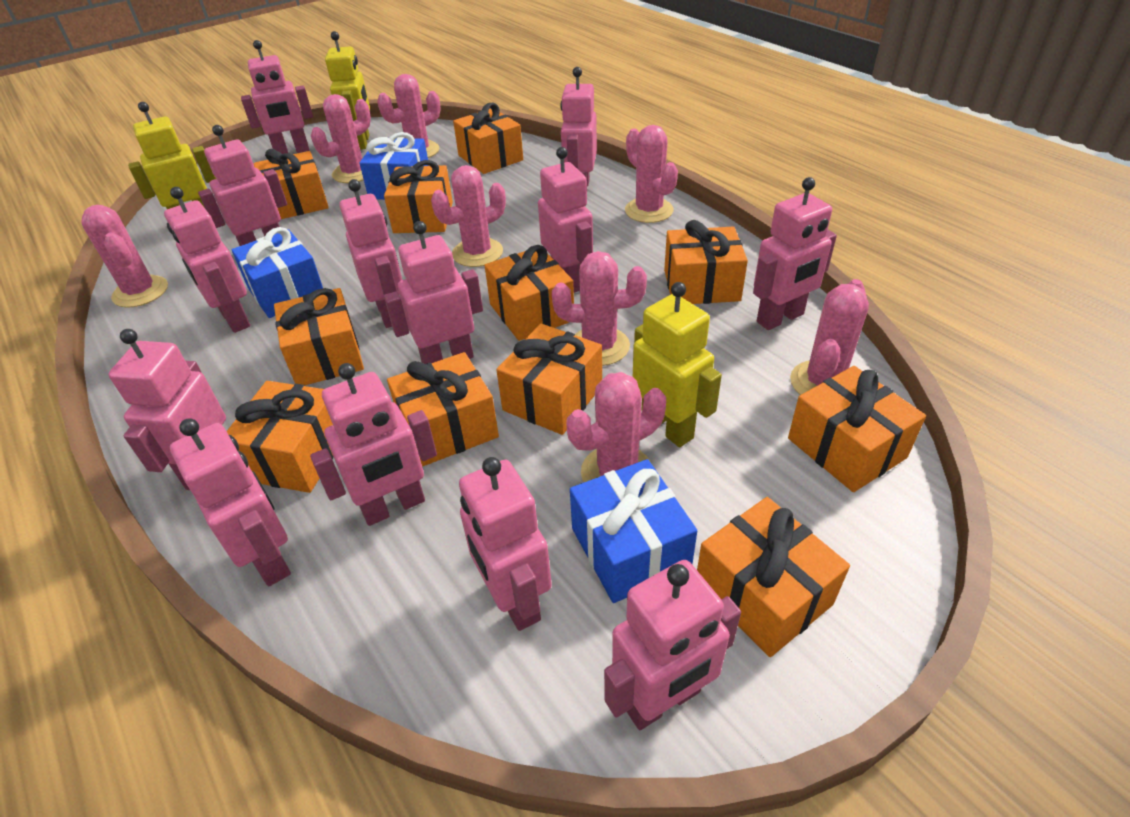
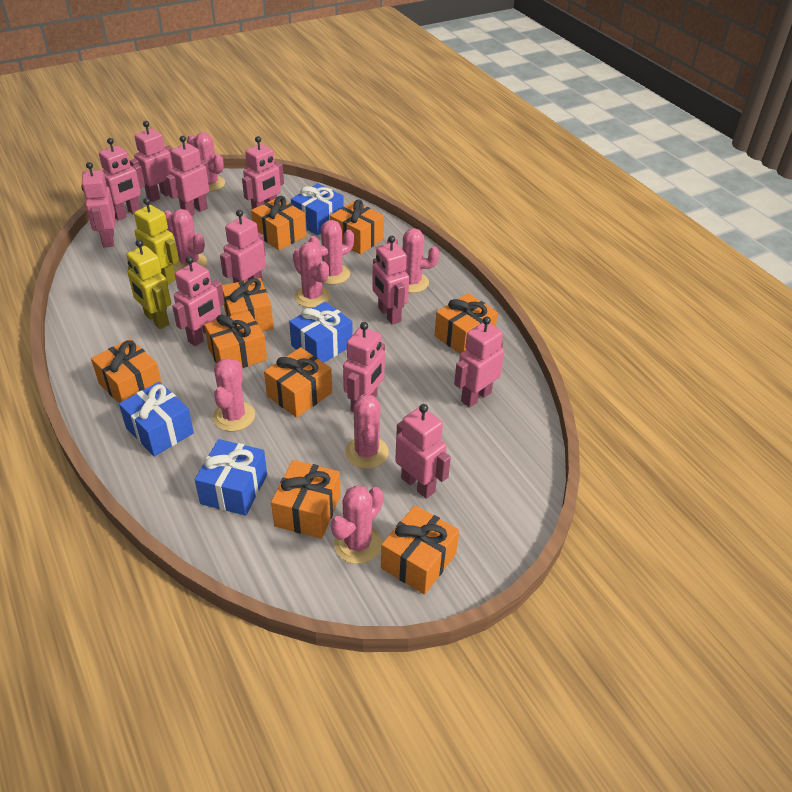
blue gift: [232,227,323,318] [359,132,429,200] [570,459,697,603] = 3 -> [119,382,194,457] [195,439,267,516] [289,302,353,362] [291,183,344,235] = 4
orange gift: [227,381,333,493] [254,149,329,219] [274,288,364,386] [384,160,453,233] [387,352,499,467] [453,103,523,174] [484,245,574,341] [496,324,602,435] [664,220,748,304] [697,497,850,657] [788,366,926,492] = 11 -> [91,339,162,403] [204,311,267,368] [222,278,274,331] [251,196,306,250] [264,347,332,418] [271,460,341,539] [330,199,384,254] [381,505,459,595] [435,293,498,354] = 9
pink robot: [108,329,226,490] [164,187,250,333] [170,418,291,586] [198,125,287,246] [241,40,313,154] [310,363,437,526] [339,179,402,328] [384,221,483,364] [459,457,552,631] [538,147,593,293] [560,67,597,187] [604,560,741,730] [753,177,837,330] = 13 -> [81,162,115,248] [99,138,145,221] [130,121,174,202] [166,136,210,216] [172,256,225,346] [220,210,266,283] [242,136,284,209] [343,322,385,412] [372,236,409,324] [395,404,451,499] [454,316,504,408] = 11
yellow robot: [128,102,216,209] [325,31,370,150] [633,282,722,447] = 3 -> [126,239,171,329] [134,198,179,284] = 2

